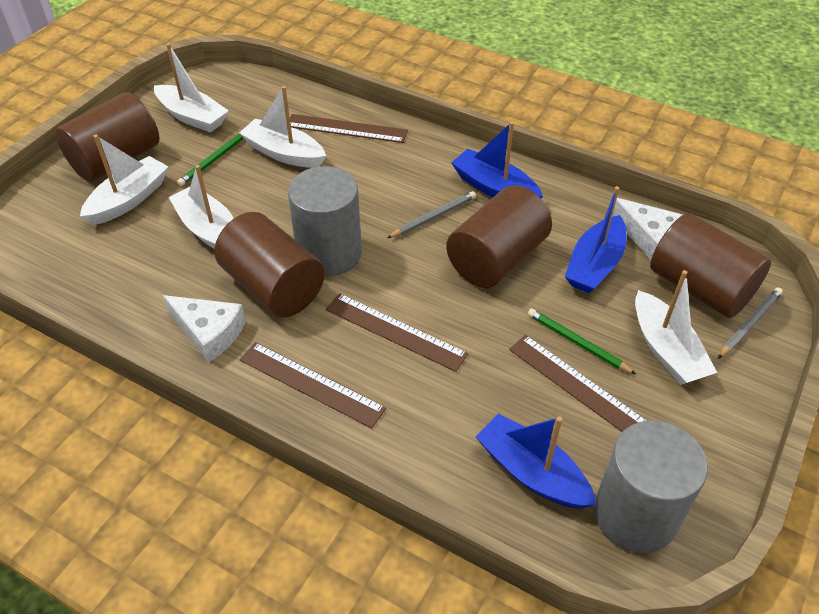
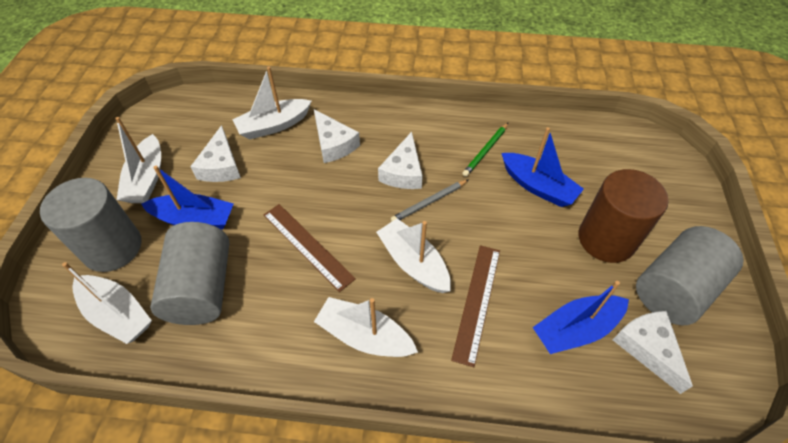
brown cylinder: [55,92,159,182] [214,212,325,317] [446,185,552,288] [650,213,771,318] = 4 -> [579,169,669,263] = 1
brown ruler: [240,342,386,428] [290,114,408,143] [326,293,468,372] [509,335,647,432] = 4 -> [264,204,356,292] [451,245,500,367] = 2
green pencil: [177,133,244,186] [528,308,636,374] = 2 -> [462,123,508,177] = 1
grey cylinder: [288,166,362,277] [594,420,708,553] = 2 -> [40,178,142,272] [150,222,229,325] [636,226,744,325] = 3
grey pencil: [387,191,476,238] [718,288,783,359] = 2 -> [391,180,468,221] = 1
white cheese: [163,295,246,362] [612,198,683,260] = 2 -> [190,125,241,182] [314,109,360,163] [378,132,423,189] [613,311,693,394] = 4

